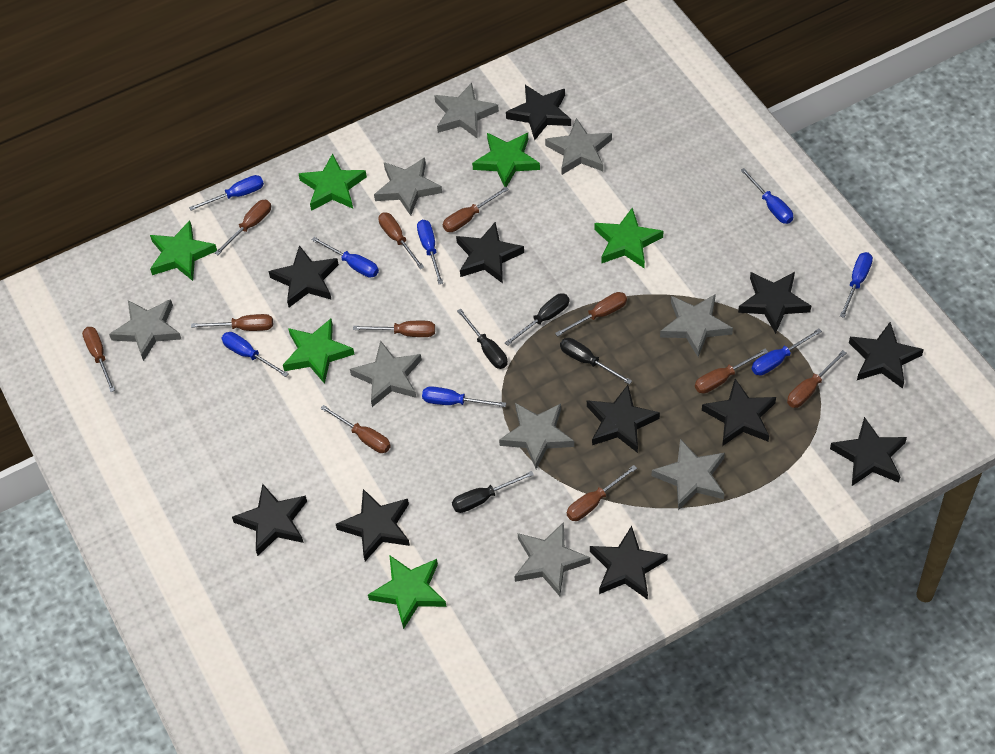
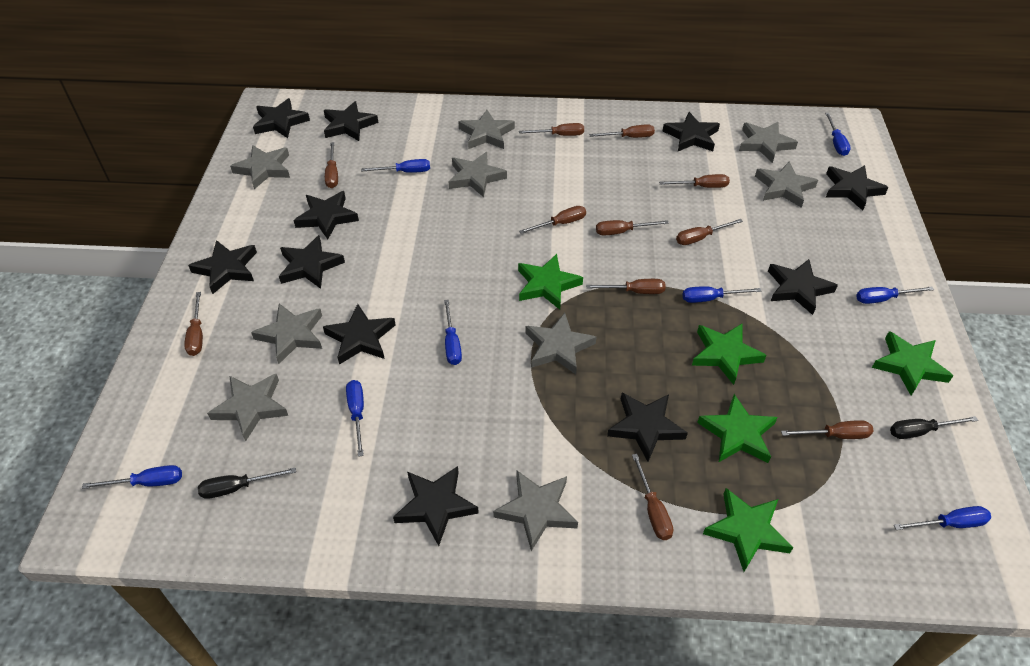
black screwdriver: [452,471,534,513] [457,309,508,369] [505,294,569,346] [560,338,632,385] = 4 -> [198,467,296,499] [890,416,978,439] = 2
green star: [150,220,217,281] [283,319,355,384] [299,153,367,211] [368,555,446,629] [472,133,540,187] [594,208,663,268] = 6 -> [518,254,583,310] [692,323,766,385] [697,394,778,463] [703,488,794,572] [872,331,953,396] = 5

